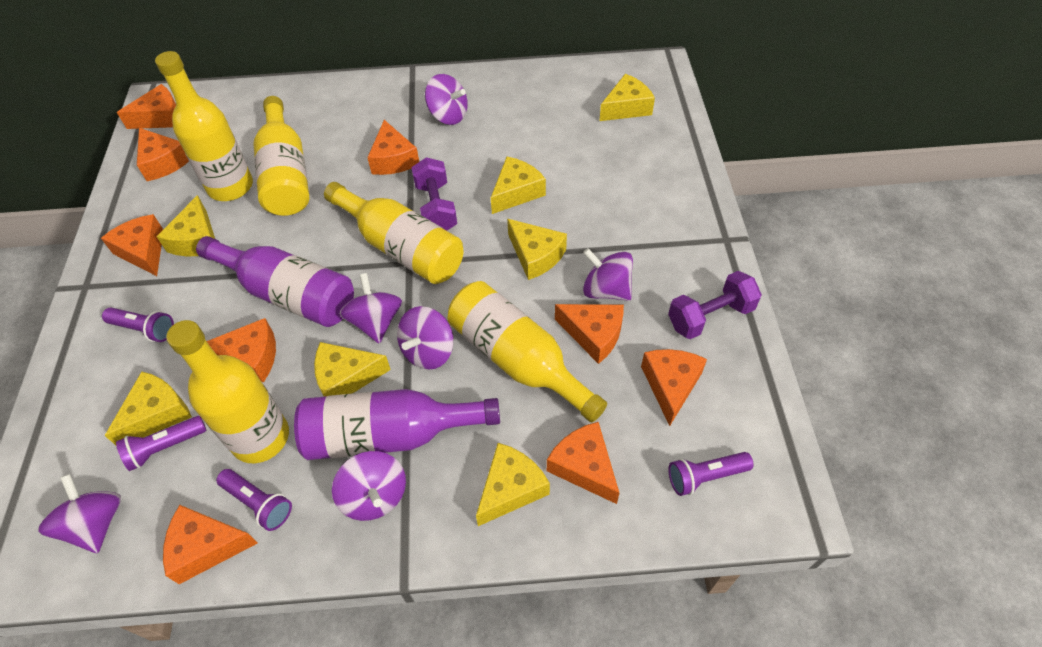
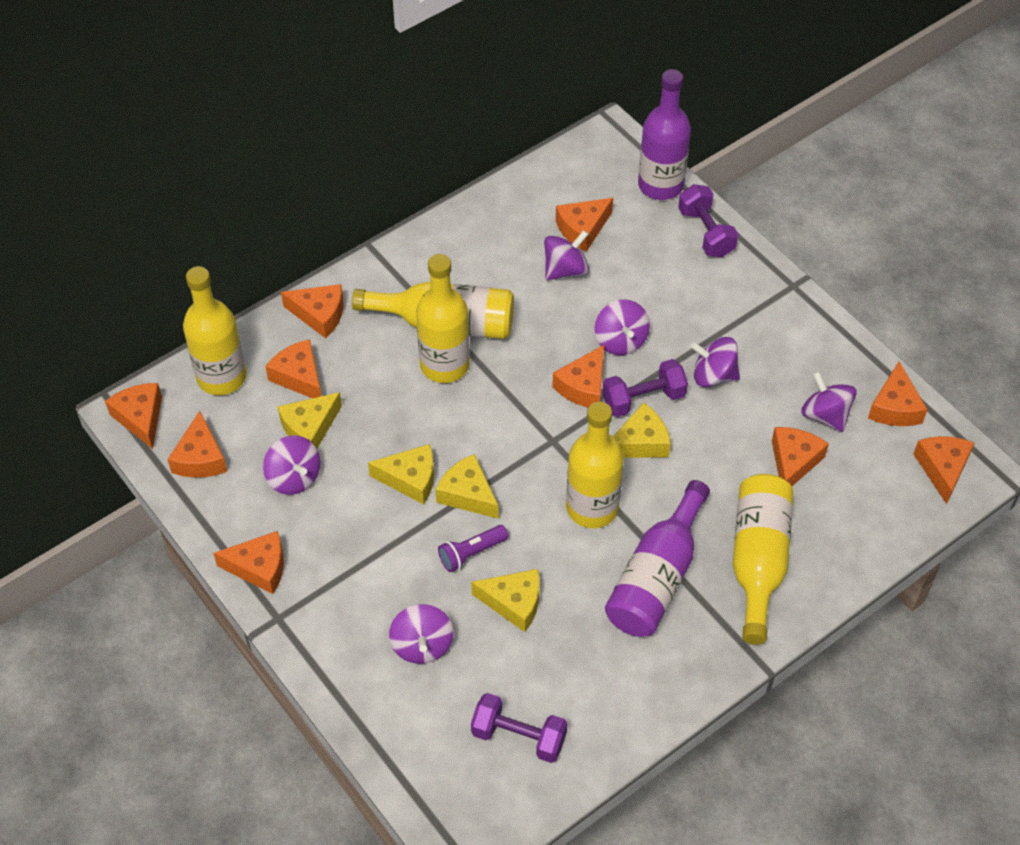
orange cheese: [101,214,163,276] [117,84,176,129] [137,128,189,181] [163,505,258,584] [207,318,276,383] [367,120,419,175] [547,422,619,504] [555,304,624,364] [641,349,707,426] = 9 -> [105,383,162,449] [167,411,227,478] [213,531,284,594] [265,339,321,398] [281,284,343,338] [552,345,604,408] [556,198,613,252] [772,427,829,486] [868,362,928,426] [913,436,974,504] = 10
purple dumbbell: [411,157,457,231] [668,271,762,339] = 2 -> [471,693,568,763] [602,359,688,417] [678,184,738,257] = 3
purple flashlight: [102,307,174,342] [116,416,206,471] [216,469,292,531] [668,452,754,496] = 4 -> [438,525,508,572] = 1
yellow cheese: [105,372,192,445] [156,195,215,256] [314,342,391,397] [476,443,550,526] [491,157,546,214] [507,219,567,280] [600,74,655,121] = 7 -> [278,392,342,448] [368,444,434,505] [435,454,499,519] [471,569,540,632] [613,402,671,458] = 5

